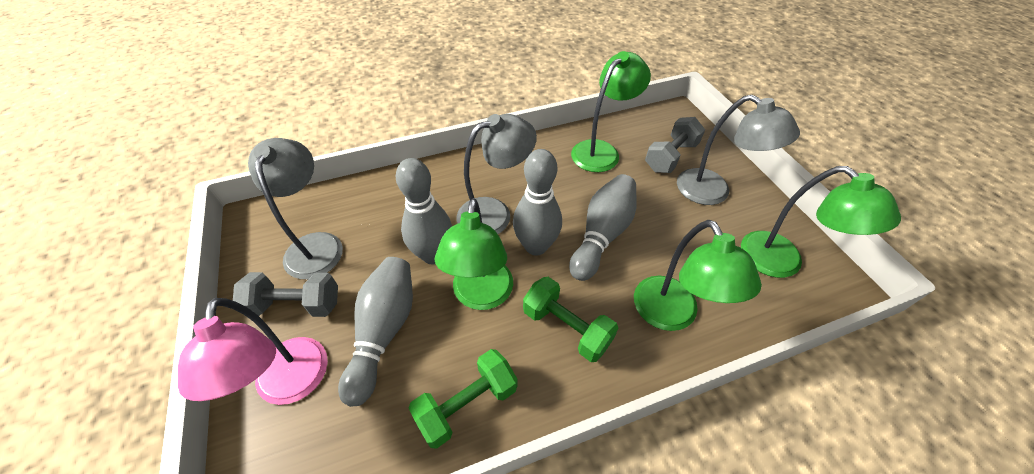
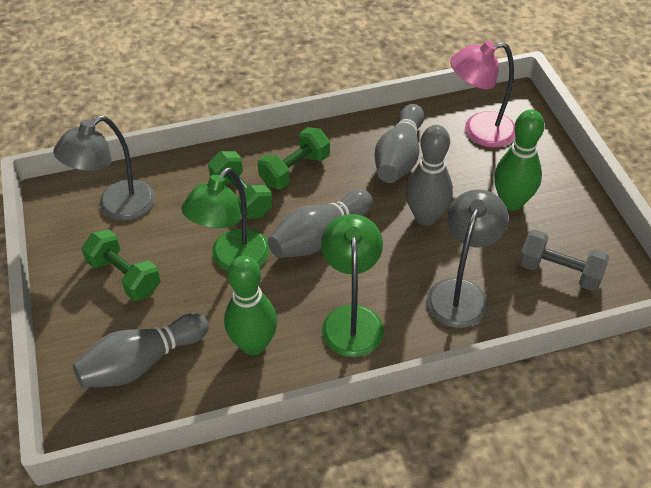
green bowling pin: none = 0 -> [224,256,277,355] [494,110,545,211] = 2
green dumbbell: [408,349,517,449] [523,277,618,362] = 2 -> [82,229,161,301] [208,151,272,219] [258,127,330,189] = 3
green lamp: [435,198,513,310] [571,51,651,172] [634,220,762,331] [741,166,901,278] = 4 -> [181,167,270,271] [321,214,384,357] = 2
grey dumbbell: [233,272,338,317] [645,117,705,173] = 2 -> [519,230,609,291] = 1
grey lamp: [248,138,343,279] [457,114,537,234] [677,95,800,205] = 3 -> [54,116,155,221] [427,189,509,328] = 2

